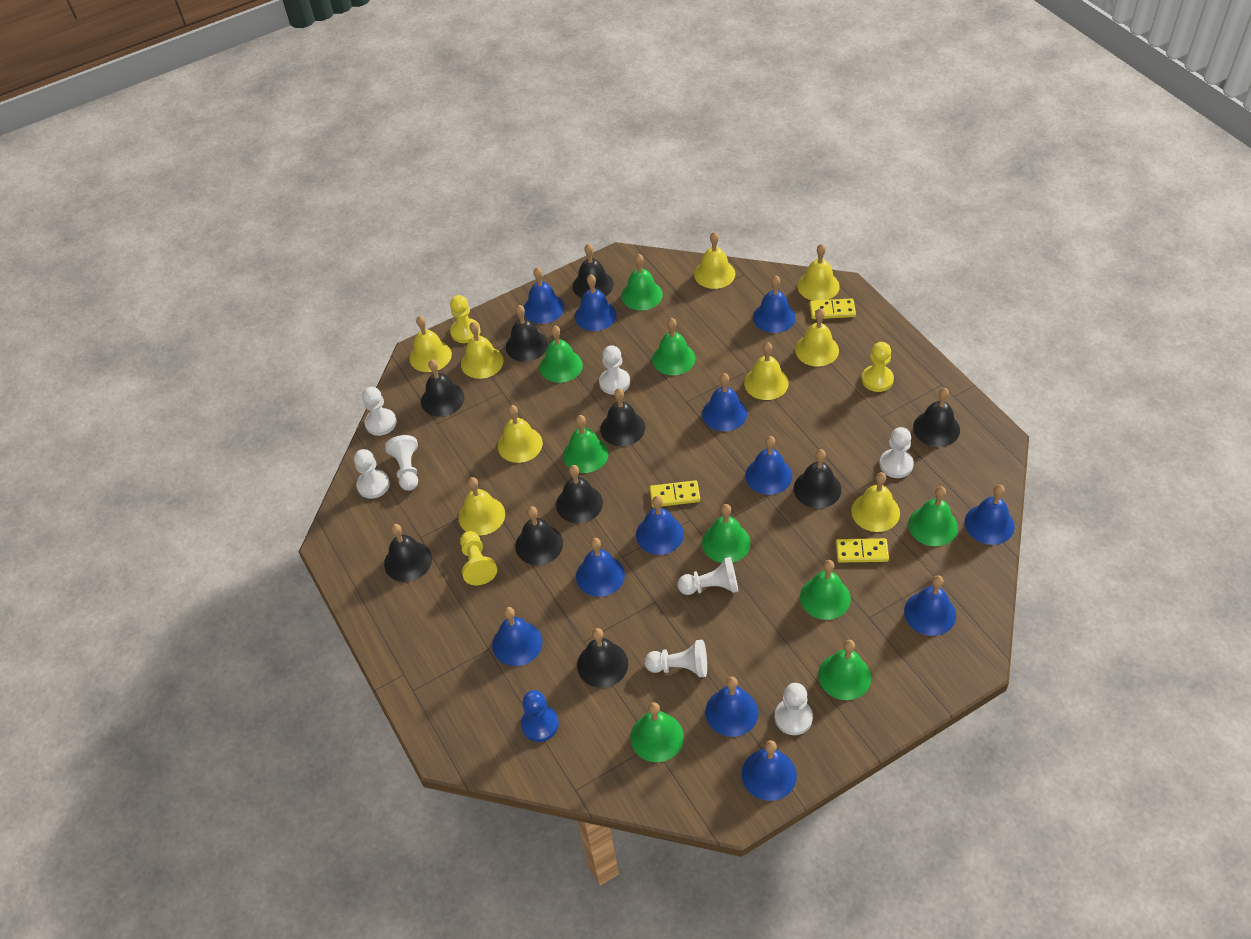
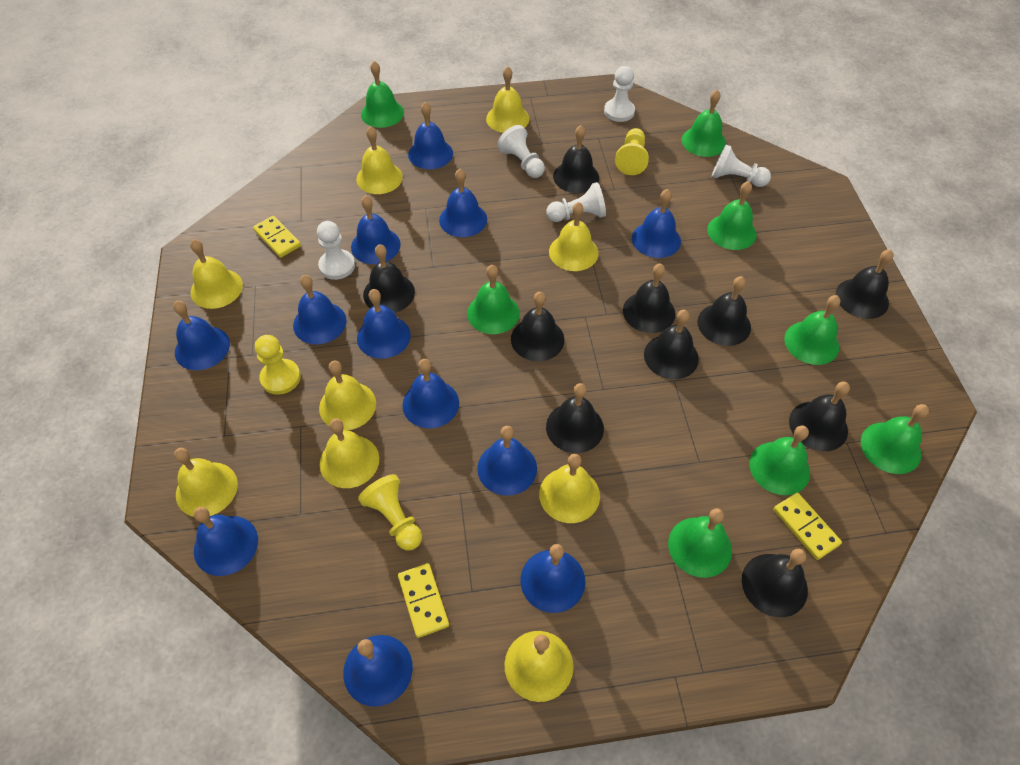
blue pawn: [521,690,559,742] = 1 -> none = 0
green bell: [540,326,583,383] [563,415,609,473] [621,254,663,310] [630,702,684,762] [652,318,695,375] [702,504,751,563] [800,560,851,620] [818,640,871,700] [908,486,958,546] = 9 -> [361,61,404,128] [467,265,520,334] [668,508,732,578] [682,90,726,157] [707,181,757,250] [749,425,810,495] [784,295,840,365] [861,404,929,474] = 8
white pawn: [354,449,390,499] [362,387,397,436] [385,435,418,491] [599,345,630,395] [644,640,707,677] [677,557,738,595] [775,683,813,735] [879,427,914,478] = 8 -> [317,221,355,280] [497,125,545,178] [546,182,606,222] [604,66,635,122] [712,145,771,187] = 5

